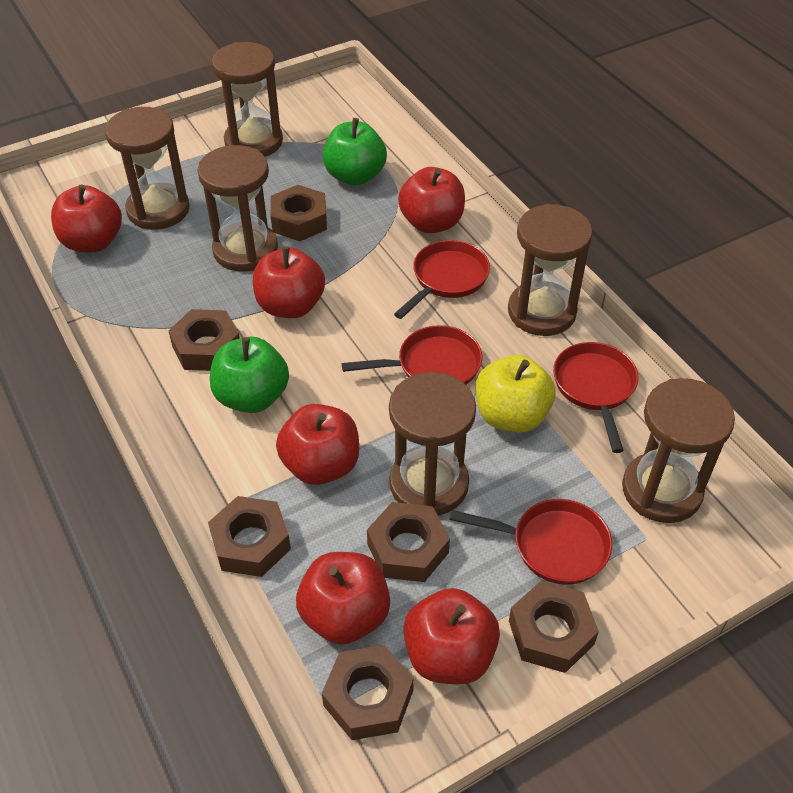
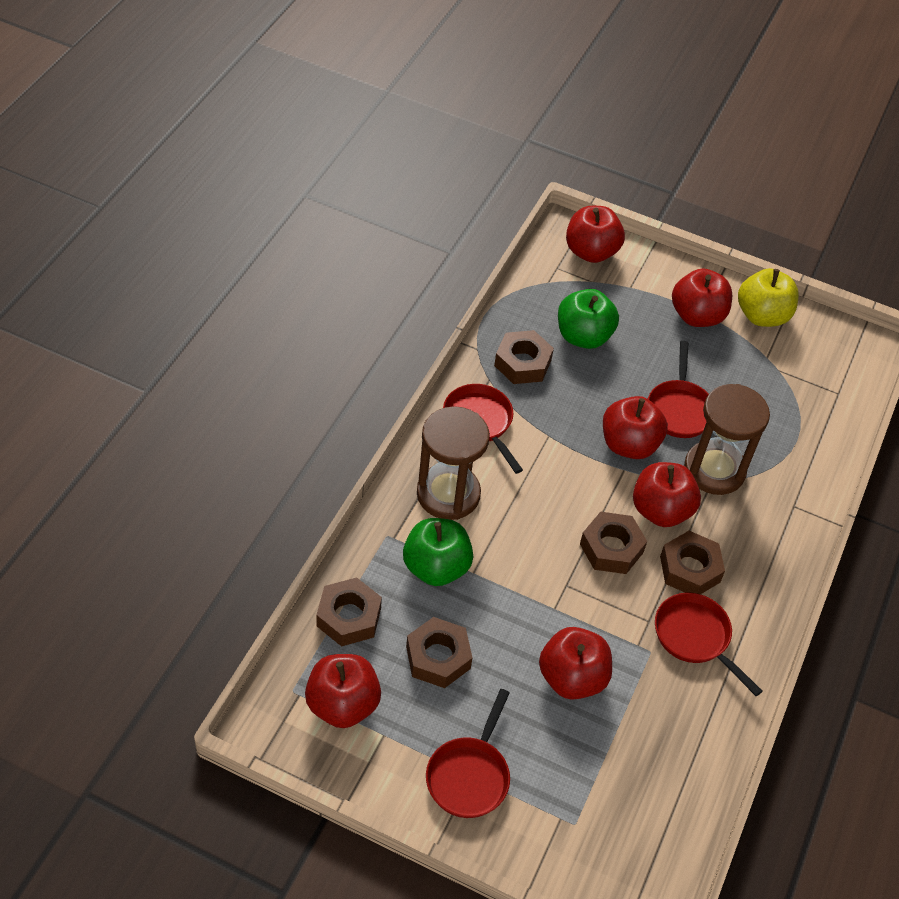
brown hourglass: [105,107,190,230] [198,145,278,272] [212,42,283,157] [389,372,476,516] [508,204,593,336] [622,378,735,523] = 6 -> [417,406,490,520] [684,384,770,495] = 2
brown nut: [168,309,240,371] [208,496,291,577] [271,185,327,241] [322,645,414,740] [367,502,450,582] [509,581,599,673] = 6 -> [316,577,382,647] [406,617,472,688] [494,330,554,384] [580,512,647,574] [660,531,725,594] = 5

